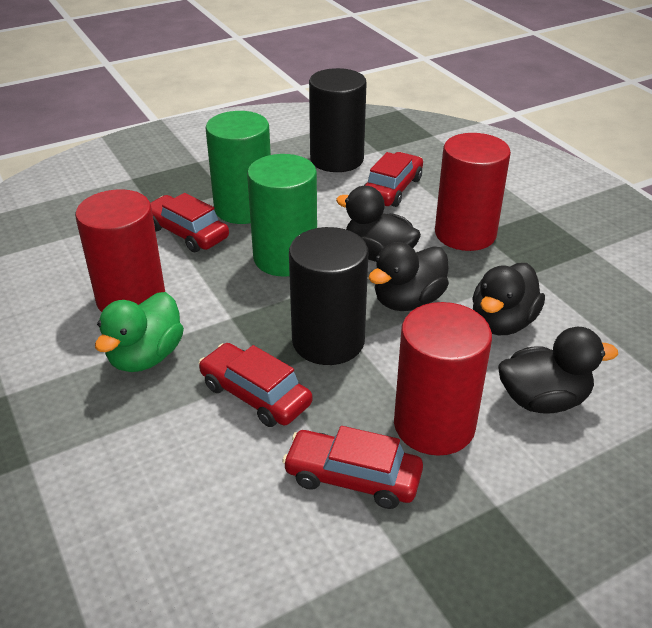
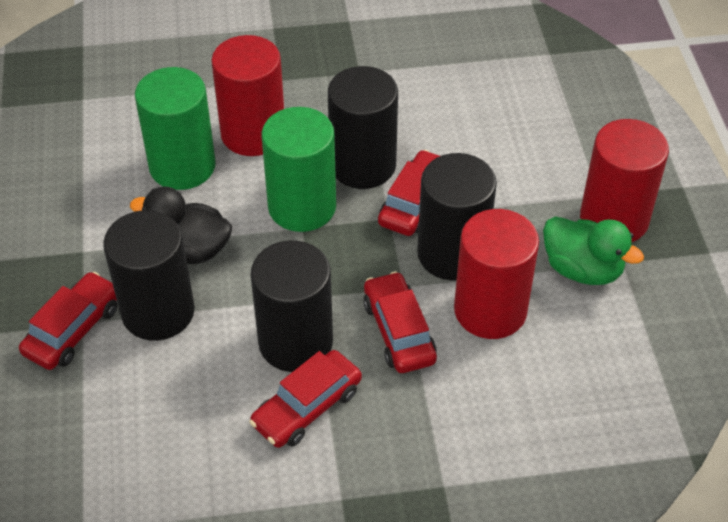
black cylinder: [289,227,368,365] [309,68,367,172] = 2 -> [103,210,195,341] [251,241,333,372] [328,66,398,189] [417,153,497,281] = 4
black duck: [336,186,421,262] [368,242,449,311] [472,263,545,335] [498,327,618,414] = 4 -> [130,186,232,264] = 1

